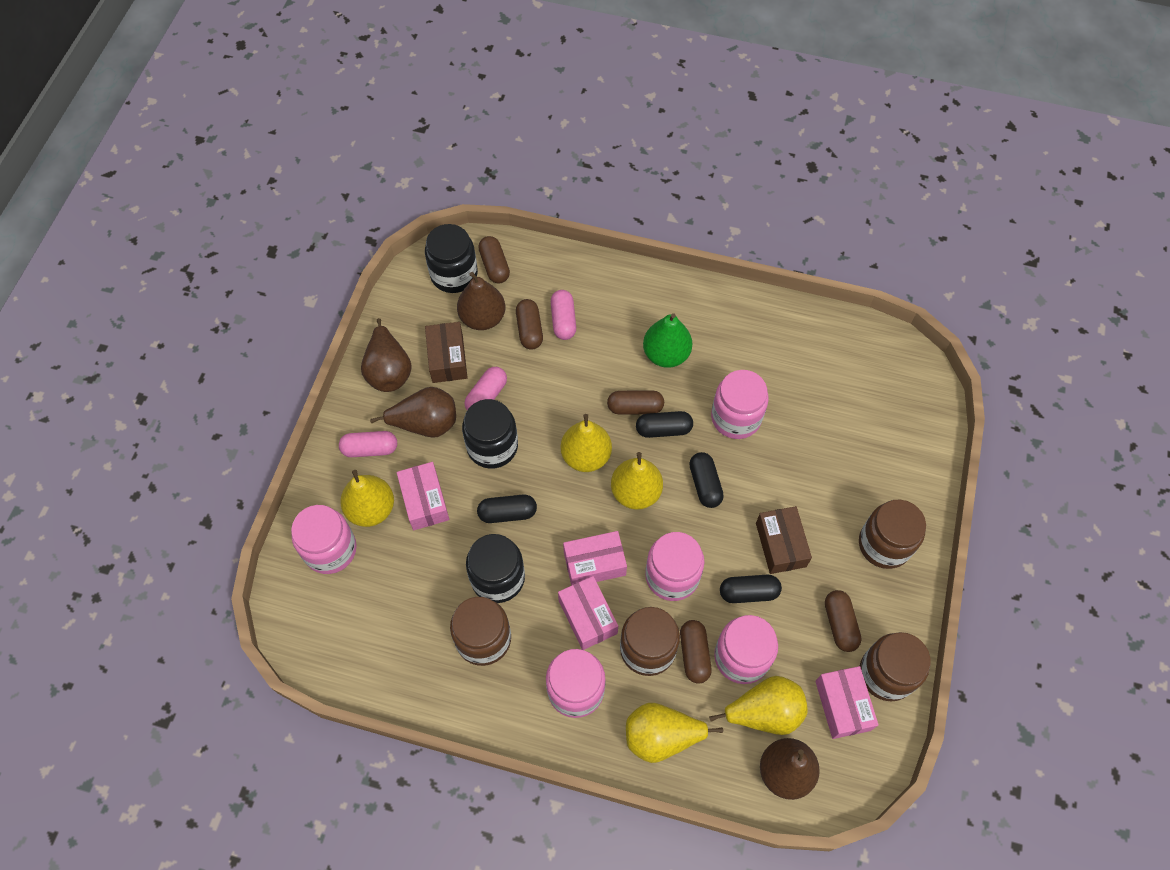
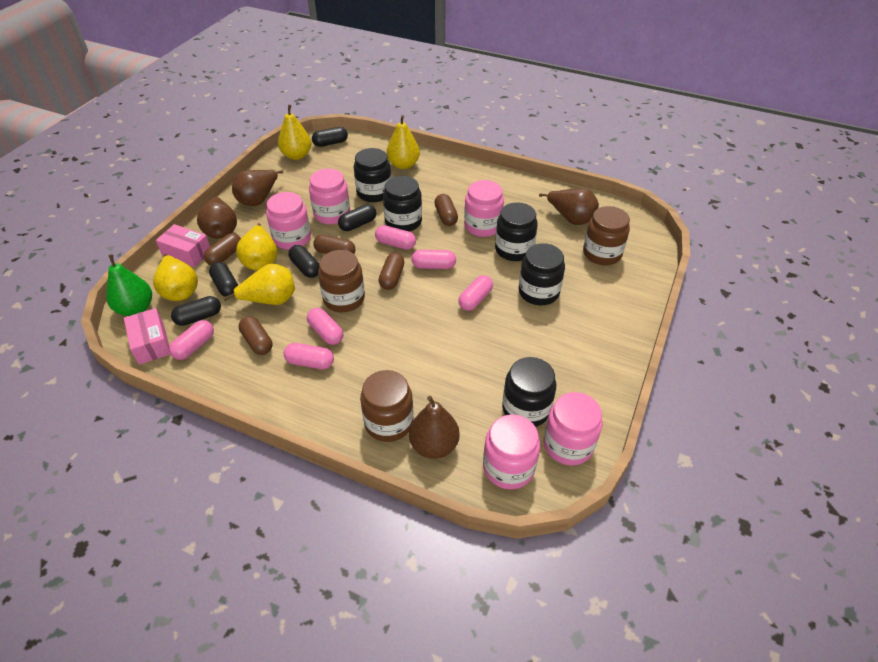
black capsule: [477,495,537,523] [636,411,693,438] [689,452,724,508] [720,575,782,603] = 4 -> [171,296,221,326] [209,262,238,297] [288,245,319,278] [312,127,348,147] [338,204,376,231] = 5
black jar: [425,224,478,293] [462,399,518,469] [466,534,525,603] = 3 -> [354,148,391,202] [383,176,422,232] [495,202,538,261] [502,357,556,427] [518,243,565,305] = 5
brown box: [425,322,468,383] [756,506,812,574] = 2 -> none = 0
brown jar: [450,597,511,666] [620,607,680,676] [859,500,926,569] [860,632,931,701] = 4 -> [318,250,365,312] [360,370,413,442] [583,206,630,265] = 3
pink box: [397,462,449,530] [558,576,618,650] [563,531,627,586] [815,666,879,739] = 4 -> [124,308,170,365] [156,224,210,267] = 2
pink capsule: [339,431,397,457] [465,367,507,410] [551,290,576,340] = 3 -> [169,320,214,360] [284,343,334,369] [307,308,343,345] [375,225,416,250] [411,250,456,269] [458,275,493,311] = 6

